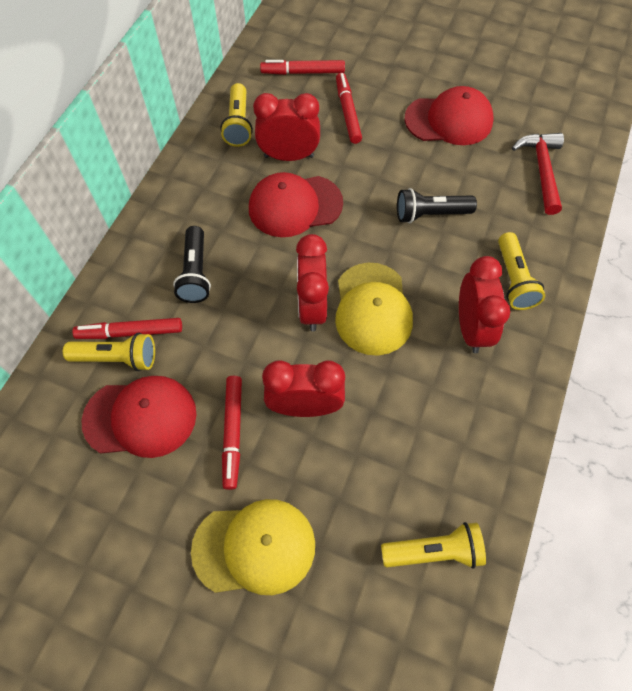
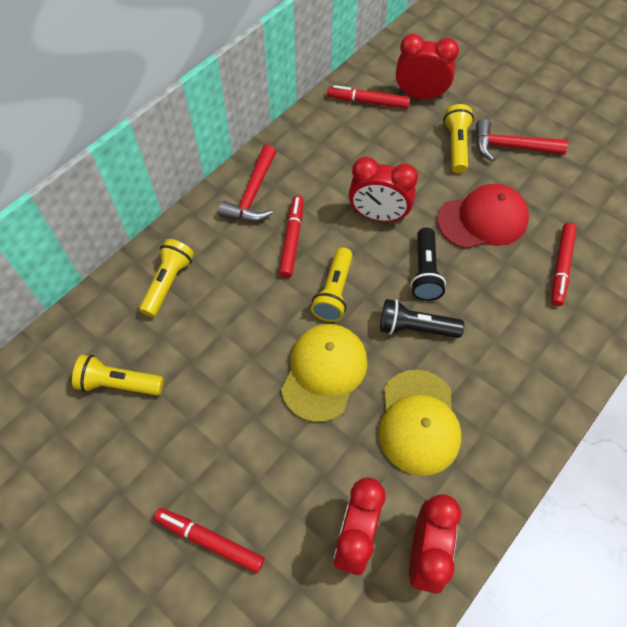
red cap: [82,376,196,458] [249,172,343,237] [405,86,493,145] = 3 -> [437,184,529,249] = 1
red hammer: [512,133,564,215] = 1 -> [219,145,276,222] [476,119,568,162] = 2

